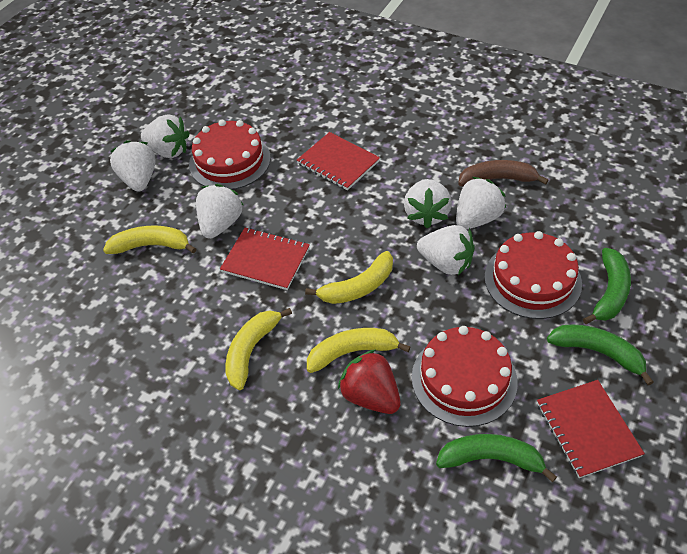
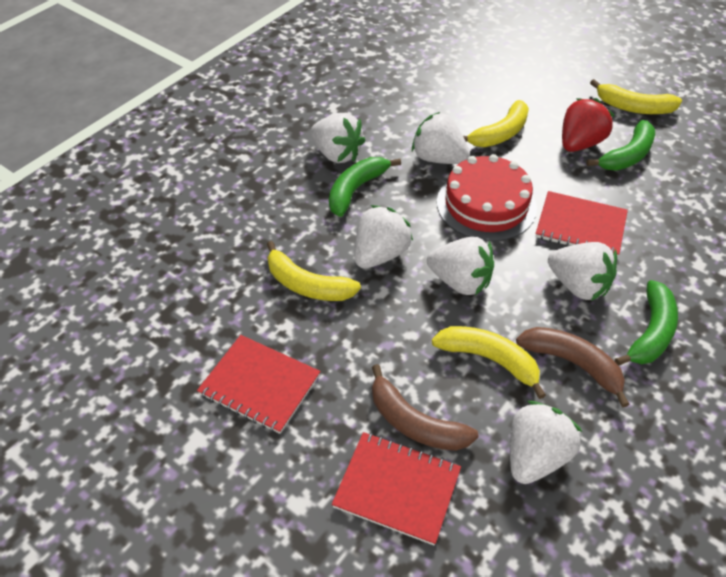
brown banana: [458,160,549,187] = 1 -> [372,364,479,451] [516,327,630,408] = 2
red cake: [189,120,271,190] [412,326,517,427] [484,231,582,319] = 3 -> [437,154,537,241] = 1

